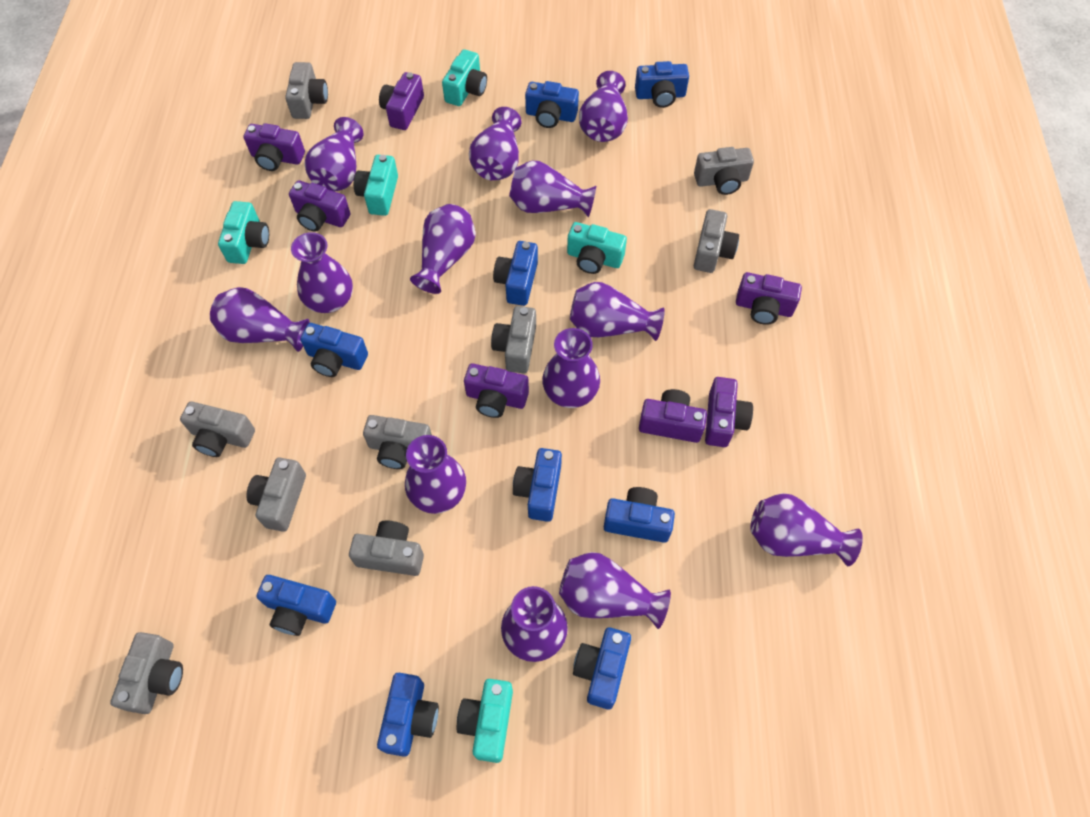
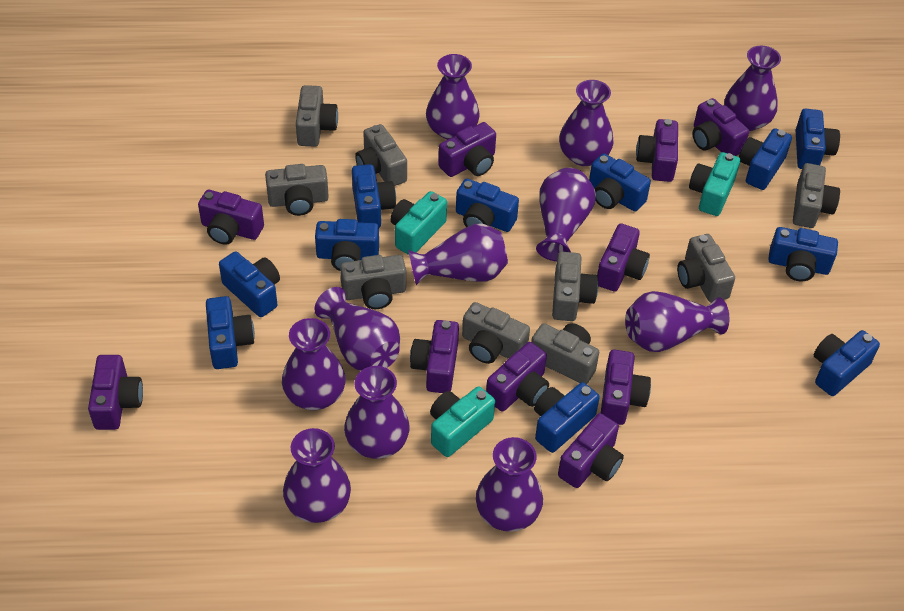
blue camera: [256,575,336,636] [300,323,368,377] [377,673,439,757] [493,241,538,306] [513,448,562,522] [525,81,579,128] [573,628,631,710] [604,487,675,543] [635,61,689,108] = 9 -> [206,296,255,369] [219,251,280,317] [315,219,379,271] [352,164,396,228] [456,179,519,232] [534,382,600,453] [589,153,651,212] [739,128,792,190] [768,227,838,281] [796,109,840,169] [814,330,880,396] = 11
purple camera: [243,123,305,171] [289,180,350,232] [379,72,424,130] [464,363,529,418] [639,389,707,443] [705,377,753,447] [736,272,802,325] = 7 -> [88,355,143,430] [198,190,264,245] [410,320,459,393] [438,122,496,177] [486,342,549,411] [558,413,624,488] [597,223,650,292] [601,350,651,425] [636,119,678,182] [692,98,749,156] = 10
purple vase: [210,287,310,352] [291,232,353,313] [304,117,364,191] [405,435,466,514] [410,204,476,294] [469,107,521,180] [501,586,568,662] [509,161,596,217] [542,328,600,408] [559,552,671,629] [570,282,665,341] [579,71,628,142] [750,493,863,566] = 13 -> [282,318,346,410] [283,428,351,523] [314,287,400,371] [344,366,410,459] [409,224,508,285] [426,54,480,140] [476,437,543,532] [536,168,596,261] [559,80,614,166] [625,291,729,352] [724,46,781,131] = 11
turquoise camera: [218,201,269,264] [354,155,398,216] [442,49,487,106] [456,679,513,763] [567,222,627,274] = 5 -> [391,191,447,255] [430,386,495,457] [689,152,740,216] = 3

